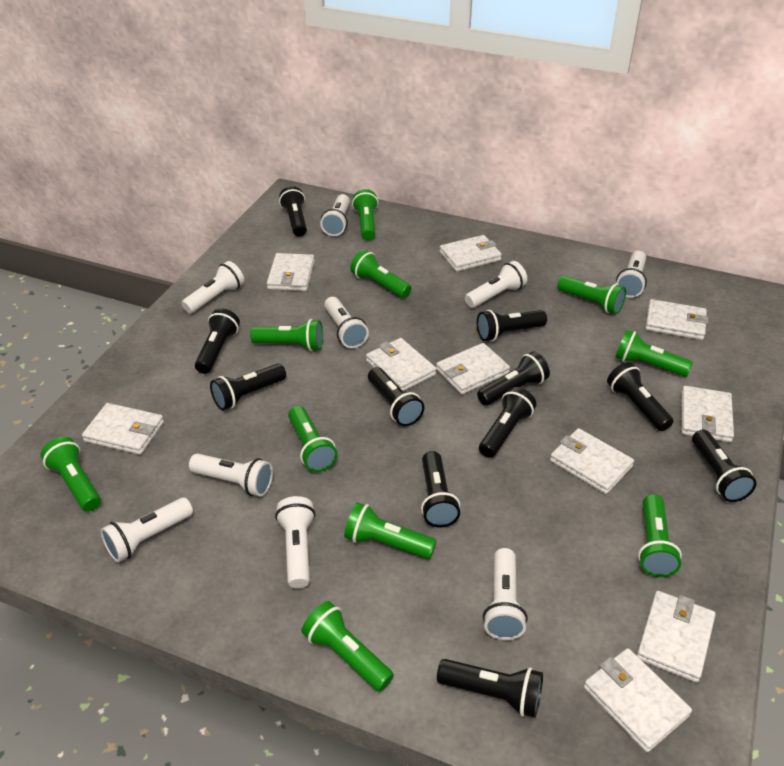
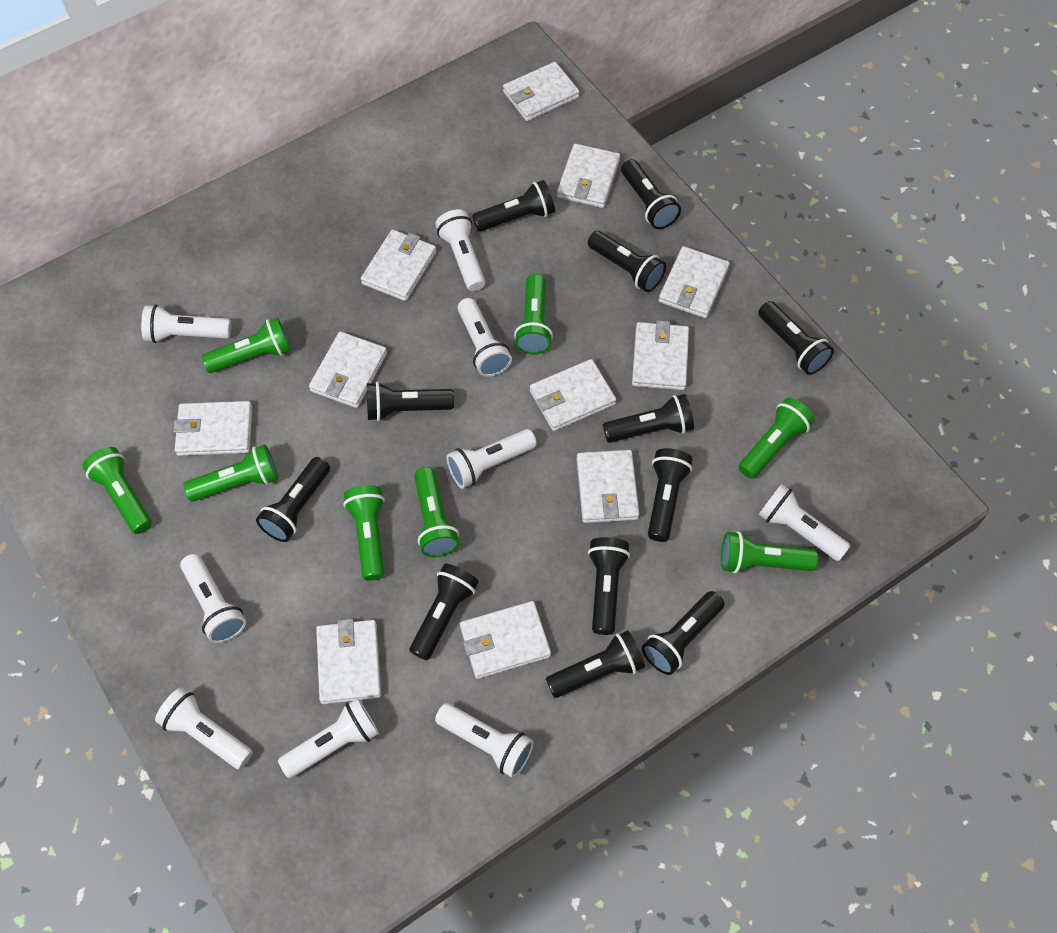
black flashlight: [195,308,240,374] [210,364,286,410] [279,186,307,237] [368,367,424,426] [421,451,460,528] [437,659,543,718] [477,310,547,341] [477,351,550,406] [479,387,536,458] [607,362,673,431] [692,430,757,502] = 11 -> [256,457,330,542] [367,381,454,421] [410,564,479,660] [472,180,555,232] [546,630,645,698] [588,231,666,292] [588,537,630,635] [603,394,694,443] [621,159,681,229] [642,591,724,675] [648,448,693,542] [758,301,834,375] = 12
green flashlight: [41,437,101,512] [250,319,323,351] [288,406,338,472] [301,601,394,692] [344,502,436,559] [350,250,411,298] [352,189,378,240] [557,276,626,314] [615,330,693,377] [638,494,682,577] = 10 -> [82,447,152,534] [183,444,278,502] [201,317,291,373] [343,485,385,580] [414,467,460,557] [514,274,553,354] [721,531,818,574] [738,398,815,479] = 8
white wallet: [82,403,164,455] [267,253,315,291] [366,338,436,391] [436,343,510,394] [440,235,502,272] [550,428,634,494] [584,648,692,752] [637,591,716,683] [645,299,709,340] [681,386,734,442] = 10 -> [173,401,252,456] [309,332,387,408] [316,619,381,704] [361,230,436,301] [460,601,551,679] [503,62,579,121] [530,359,616,431] [557,144,620,208] [577,450,639,523] [632,320,689,390] [659,246,730,318] = 11

